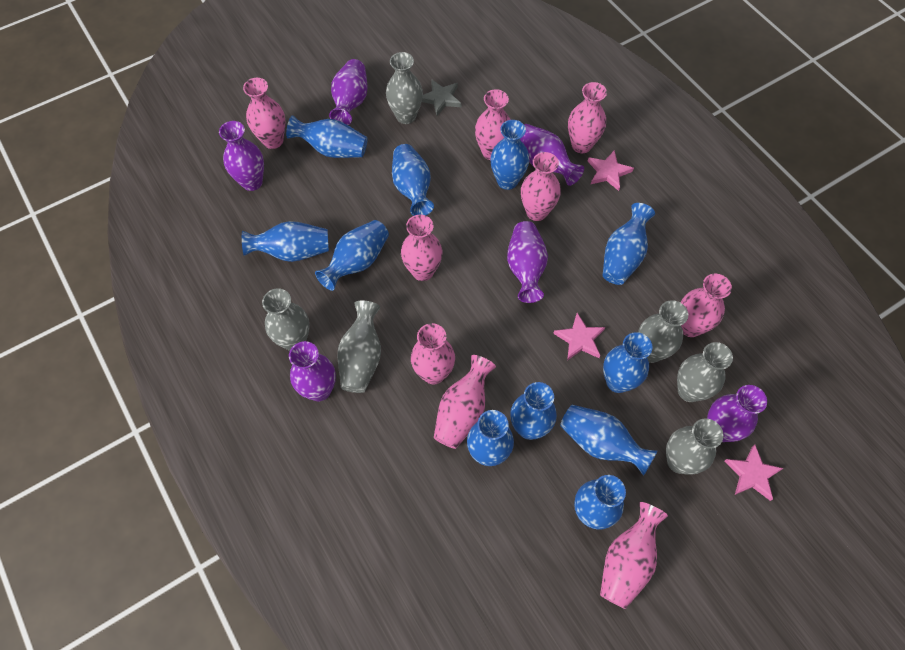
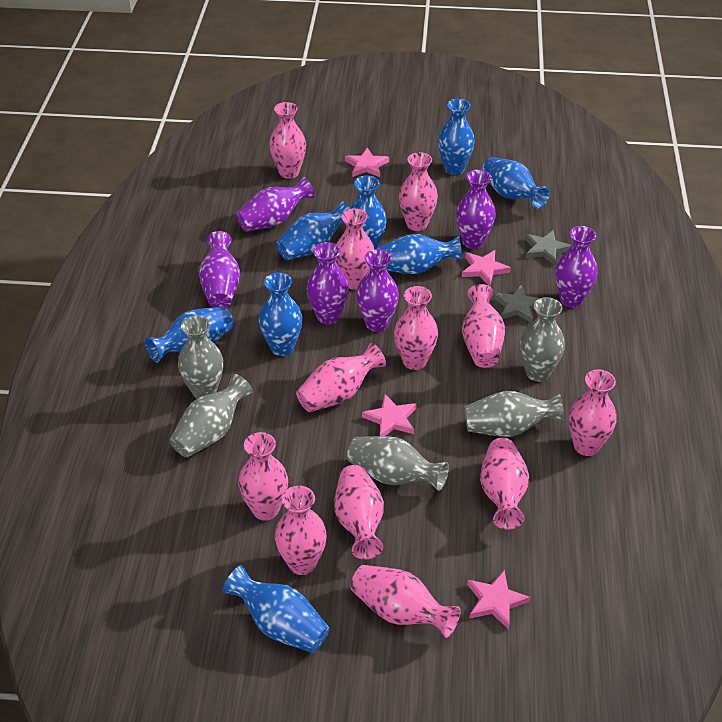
blue vase: [242,221,329,262] [286,115,368,158] [315,220,389,291] [392,144,434,216] [467,410,514,466] [490,120,529,190] [510,382,557,440] [560,405,657,476] [574,475,626,529] [603,203,655,285] [603,332,652,393] = 11 -> [145,307,234,363] [223,565,330,653] [259,273,302,356] [276,201,350,260] [350,176,387,249] [377,234,462,274] [438,99,475,175] [482,157,550,208] = 8
grey star: [422,79,461,116] = 1 -> [494,285,540,323] [525,230,572,265] = 2
grey vase: [262,288,310,351] [337,301,381,393] [386,52,423,124] [638,300,688,363] [666,418,724,475] [677,342,733,402] = 6 -> [170,374,253,457] [178,315,223,399] [347,436,449,491] [465,391,564,437] [520,297,565,382] = 5
pink star: [553,313,605,360] [588,150,634,191] [725,445,784,501] = 3 -> [345,147,389,177] [362,394,417,436] [462,250,511,286] [467,570,530,630] = 4
pink vase: [243,78,285,149] [401,215,442,281] [411,323,455,384] [434,355,496,449] [475,89,511,160] [521,152,561,221] [568,82,607,153] [600,502,668,609] [681,274,732,337] = 9 -> [238,432,288,521] [269,102,306,179] [275,486,327,575] [296,343,386,412] [334,465,384,560] [335,208,374,290] [351,565,461,638] [394,286,438,370] [399,152,438,231] [462,284,505,368] [480,438,529,530] [568,369,617,456] = 12

